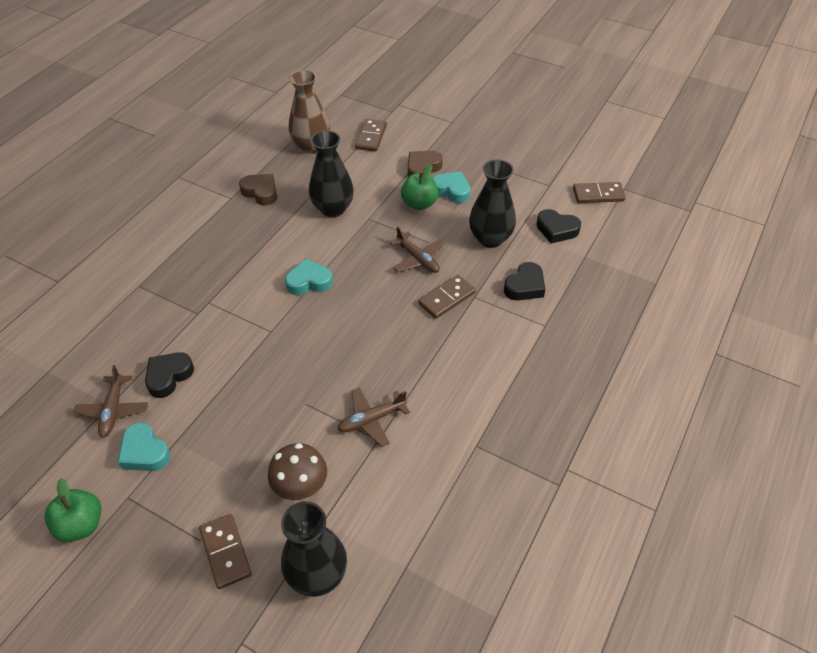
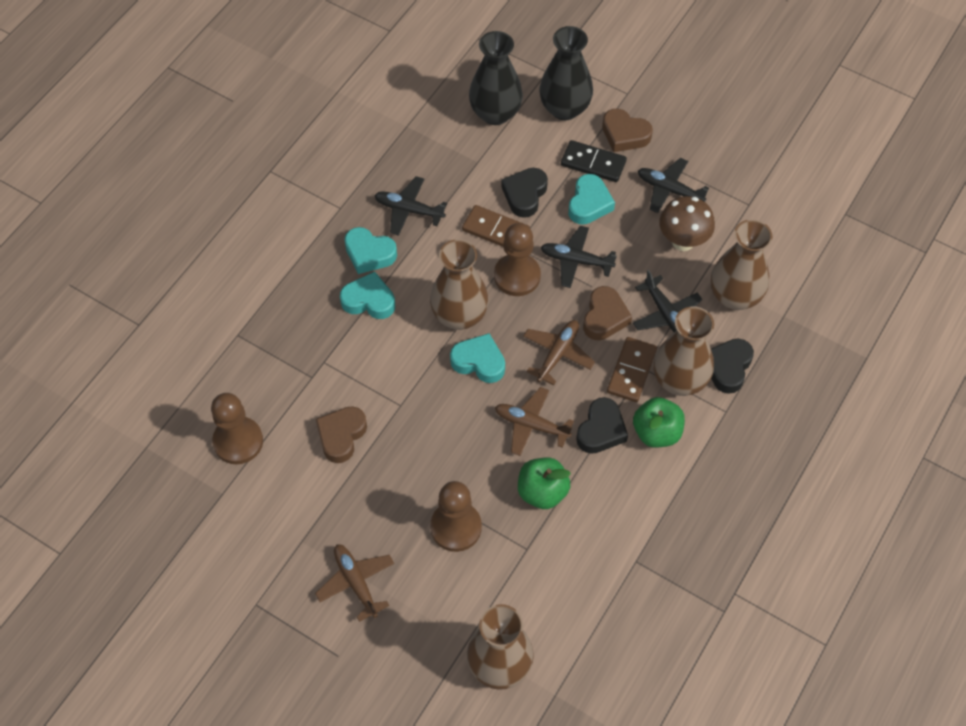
black domino: none = 0 -> [561,140,627,182] = 1
black plane: none = 0 -> [374,176,447,236] [541,226,617,288] [633,270,702,332] [638,158,709,213] = 4
black vase: [281,501,347,597] [309,130,354,217] [469,159,516,248] = 3 -> [469,31,523,125] [539,26,593,120] = 2
brown domino: [199,514,252,589] [355,119,387,152] [418,275,476,319] [573,182,626,203] = 4 -> [462,205,530,247] [607,337,657,402] = 2
brown heart: [239,174,277,205] [408,151,443,177] = 2 -> [316,406,367,463] [583,286,632,340] [602,108,653,152] = 3
brown pawn: none = 0 -> [211,393,263,464] [430,481,482,552] [494,223,541,296] = 3
brown vase: [289,70,330,154] = 1 -> [430,239,489,330] [467,604,534,690] [654,306,714,396] [711,219,772,310] = 4
turquoise heart: [118,422,170,471] [285,259,333,295] [432,171,470,203] = 3 -> [340,272,395,319] [344,227,397,274] [450,333,505,383] [568,174,615,225] = 4

